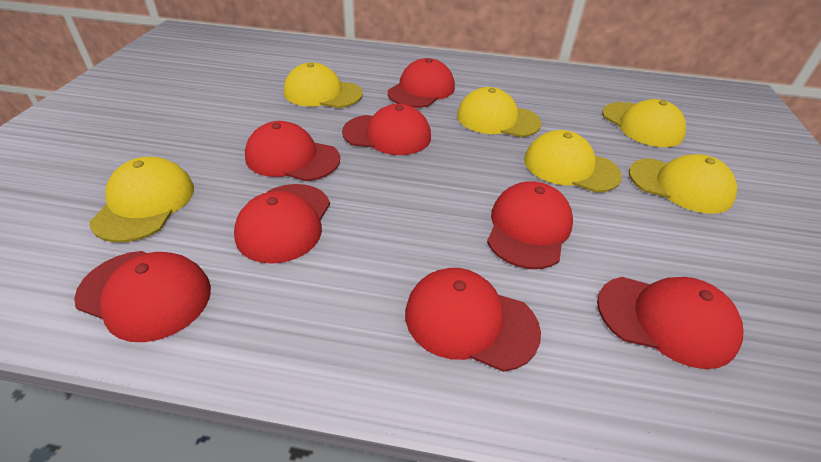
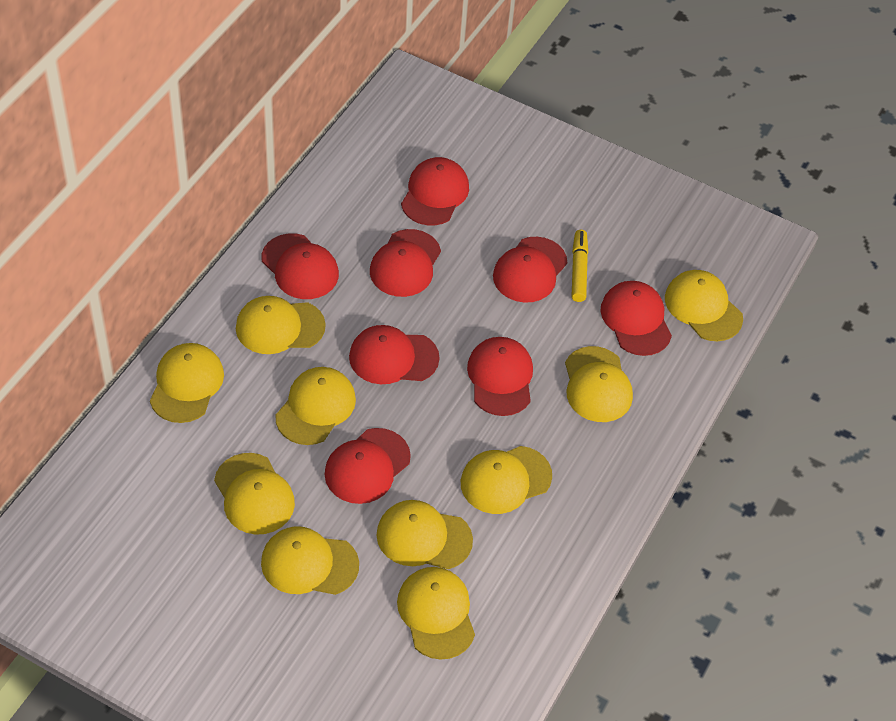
yellow cap: [89,157,194,242] [284,63,363,108] [457,87,541,137] [524,130,622,193] [602,99,686,147] [629,154,737,214] = 6 -> [150,343,224,423] [214,453,295,535] [236,296,326,354] [261,526,359,595] [275,367,356,445] [376,500,473,569] [397,567,475,660] [461,446,552,514] [565,346,633,422] [665,270,743,341] = 10
yellow marker: none = 0 -> [572,230,588,302] = 1

